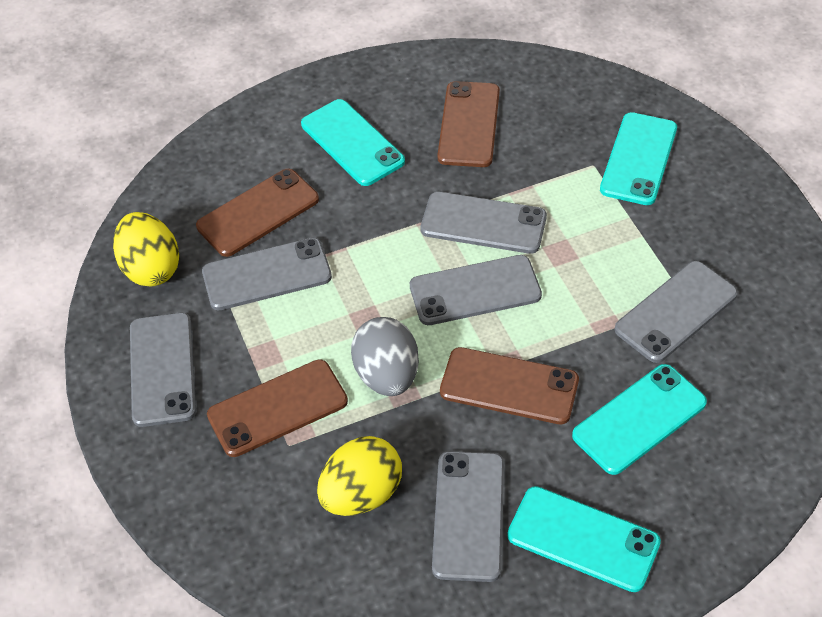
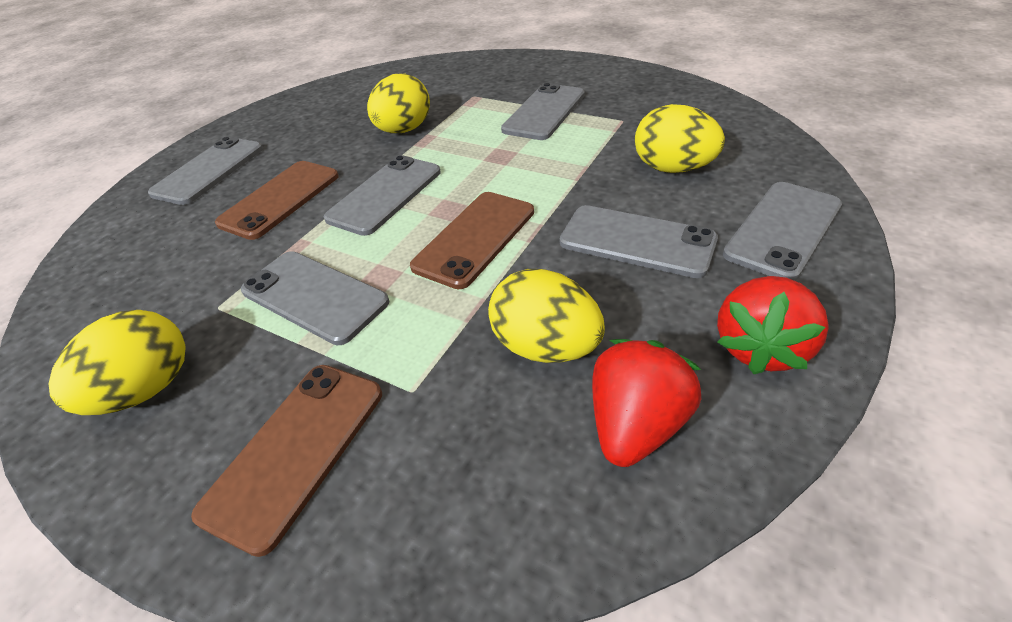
brown phone: [196,169,319,257] [207,359,348,457] [437,81,500,167] [440,347,579,424] = 4 -> [191,365,382,557] [215,161,339,240] [410,192,534,289] = 3
grey egg: [351,317,419,396] = 1 -> none = 0
red strawberry: none = 0 -> [592,339,701,467] [717,276,829,374] = 2
turquoise phone: [301,99,405,186] [507,486,661,592] [572,364,707,475] [600,112,677,205] = 4 -> none = 0
yellow egg: [113,212,180,286] [317,436,402,516] = 2 -> [49,310,186,415] [367,73,430,133] [488,269,605,363] [635,104,725,173] = 4

